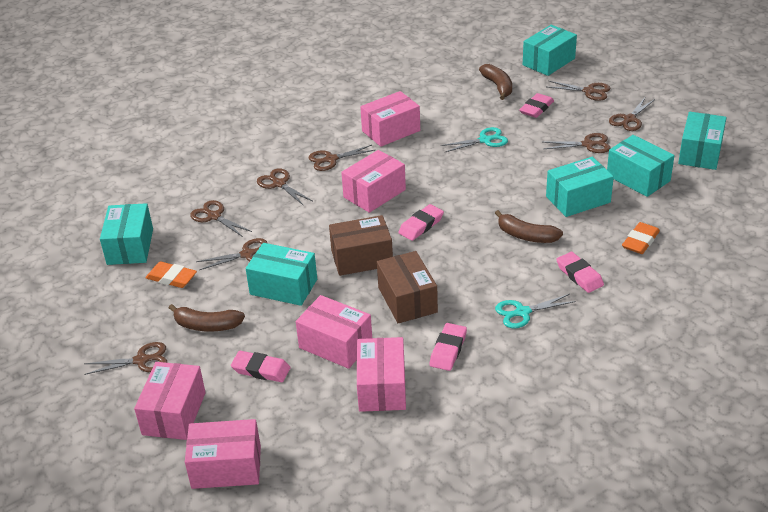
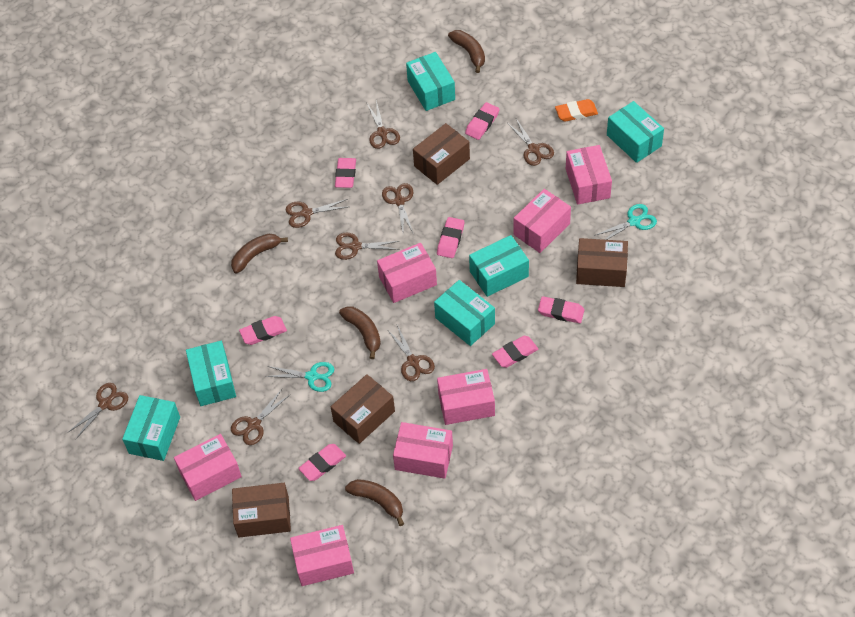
brown banana: [169,304,245,332] [479,64,512,100] [495,210,563,243] = 3 -> [231,234,288,273] [339,306,381,359] [345,479,404,526] [448,30,485,73] = 4
brown box: [329,215,393,276] [377,251,438,323] = 2 -> [232,483,291,537] [331,374,395,444] [413,123,470,185] [576,238,628,287] = 4
orange eraser: [146,261,197,288] [622,222,660,254] = 2 -> [555,99,598,122] = 1
pink box: [134,362,206,440] [185,419,261,489] [296,295,372,369] [341,150,406,213] [357,337,406,412] [360,91,420,147] = 6 -> [174,434,242,501] [290,525,354,586] [377,243,437,303] [393,422,453,479] [437,369,495,425] [514,189,571,253] [566,145,612,205] = 7
pink eraser: [231,351,290,382] [398,204,444,241] [430,323,467,371] [519,93,554,118] [556,252,604,293] = 5 -> [239,316,287,345] [298,444,346,481] [335,158,356,188] [437,217,464,258] [465,102,500,140] [492,336,538,368] [538,296,584,323] = 7

